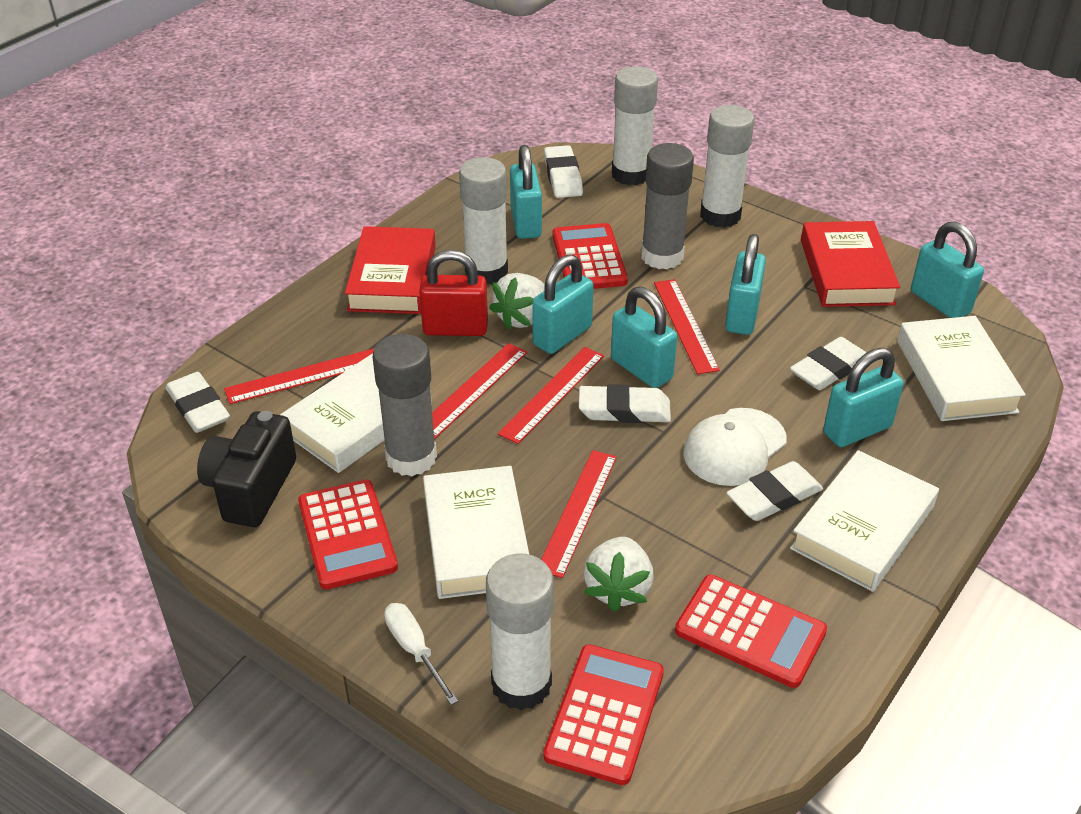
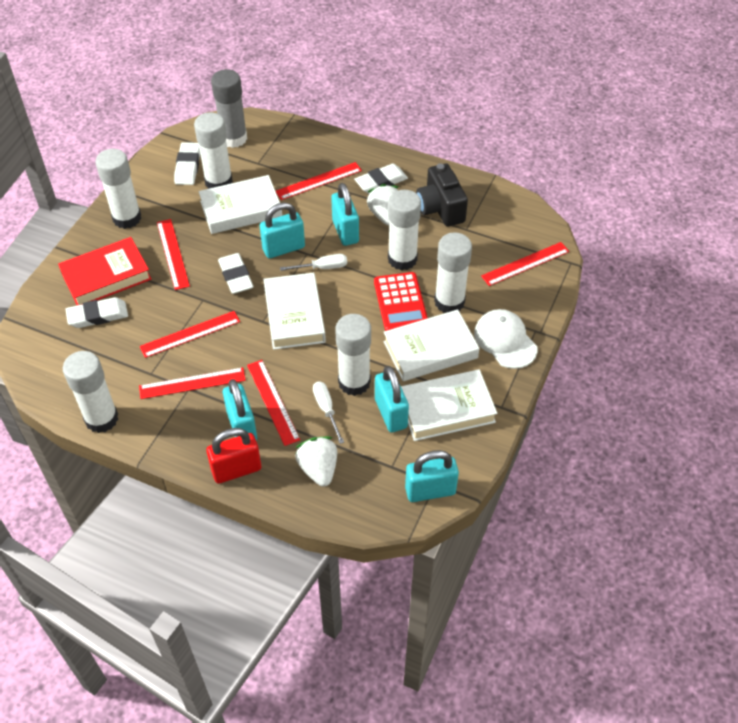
grey glue stick: [373,334,437,476] [641,143,694,269] = 2 -> [211,69,247,148] = 1
red book: [345,226,436,314] [801,221,900,307] = 2 -> [58,237,151,305] = 1
red calculator: [298,480,398,589] [543,644,664,785] [552,223,628,289] [675,575,827,688] = 4 -> [374,272,428,331] = 1
red ruler: [224,349,374,404] [432,343,527,439] [498,347,604,444] [541,450,617,578] [654,279,720,374] = 5 -> [139,367,246,399] [140,311,240,358] [157,219,190,290] [247,360,300,446] [276,162,362,200] [481,242,569,286] = 6
turquoise padlock: [510,145,542,239] [532,255,593,354] [611,287,677,388] [725,234,766,335] [823,348,904,447] [911,222,984,318] = 6 -> [223,379,257,441] [260,203,305,258] [331,183,359,246] [375,366,409,433] [405,450,459,502] = 5
white eraser: [166,372,230,433] [544,145,583,198] [579,384,671,423] [726,461,823,521] [790,337,866,390] = 5 -> [65,297,128,328] [174,142,200,185] [218,253,253,294] [354,164,408,194] = 4
white glue stick: [459,157,508,284] [486,554,554,710] [612,66,658,185] [700,105,754,228] = 4 -> [63,351,118,433] [95,149,141,229] [194,112,233,189] [335,314,371,396] [388,190,421,271] [434,232,472,313] = 6
white screwdriver: [384,603,458,705] = 1 -> [280,254,347,271] [313,381,344,444] = 2

